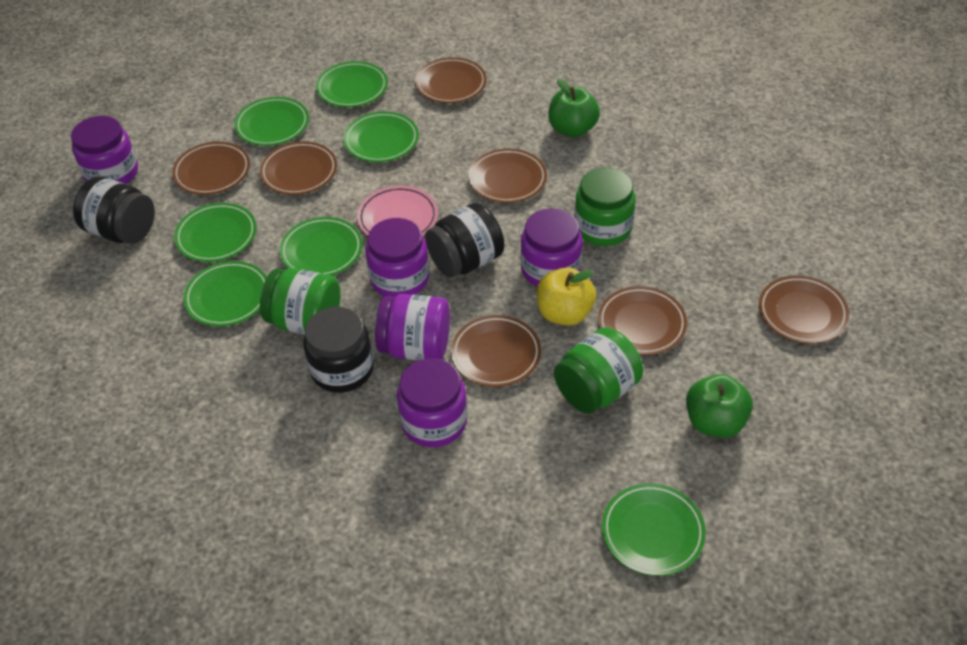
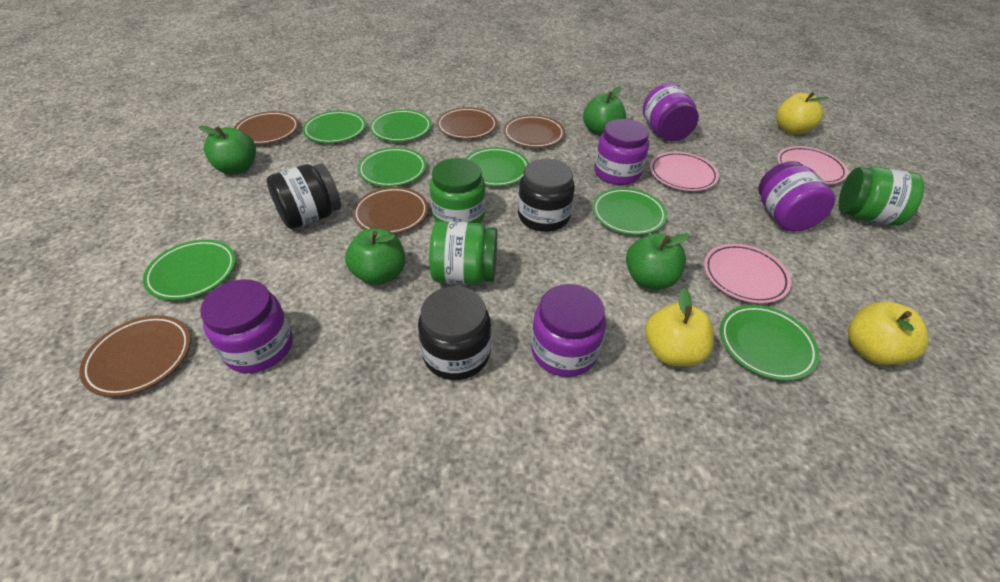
brown plate: [172,142,250,195] [260,141,337,195] [415,57,487,103] [451,315,541,387] [469,148,547,203] [598,286,687,355] [759,275,849,344] = 7 -> [79,315,191,397] [234,111,299,144] [352,187,428,234] [437,107,497,139] [503,115,565,148] = 5
green apple: [548,78,600,137] [686,374,753,438] = 2 -> [199,126,256,175] [345,228,405,285] [583,86,626,136] [626,233,690,290] = 4
pink plate: [357,186,438,236] = 1 -> [650,152,719,191] [704,244,791,303] [777,146,848,184] = 3
yellow apple: [536,267,596,325] = 1 -> [645,288,714,366] [776,92,829,135] [848,301,929,365] = 3

